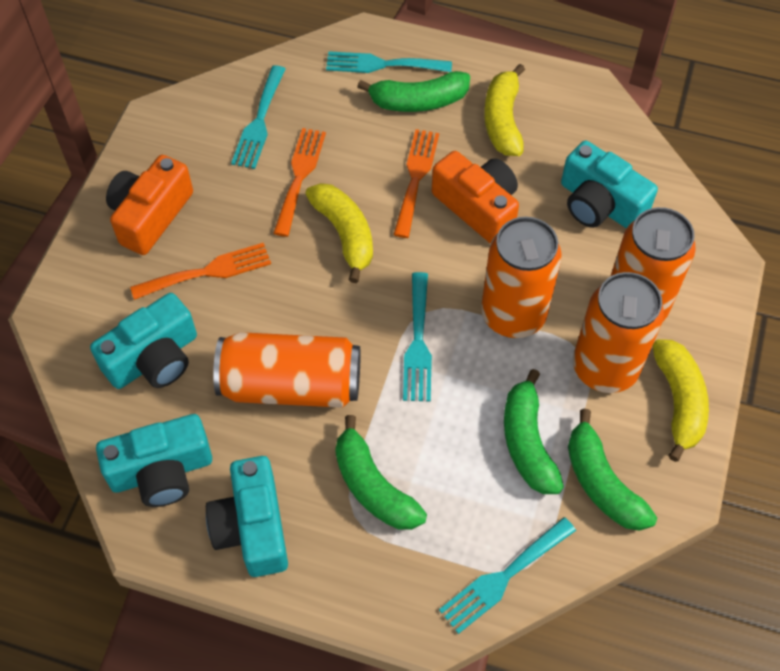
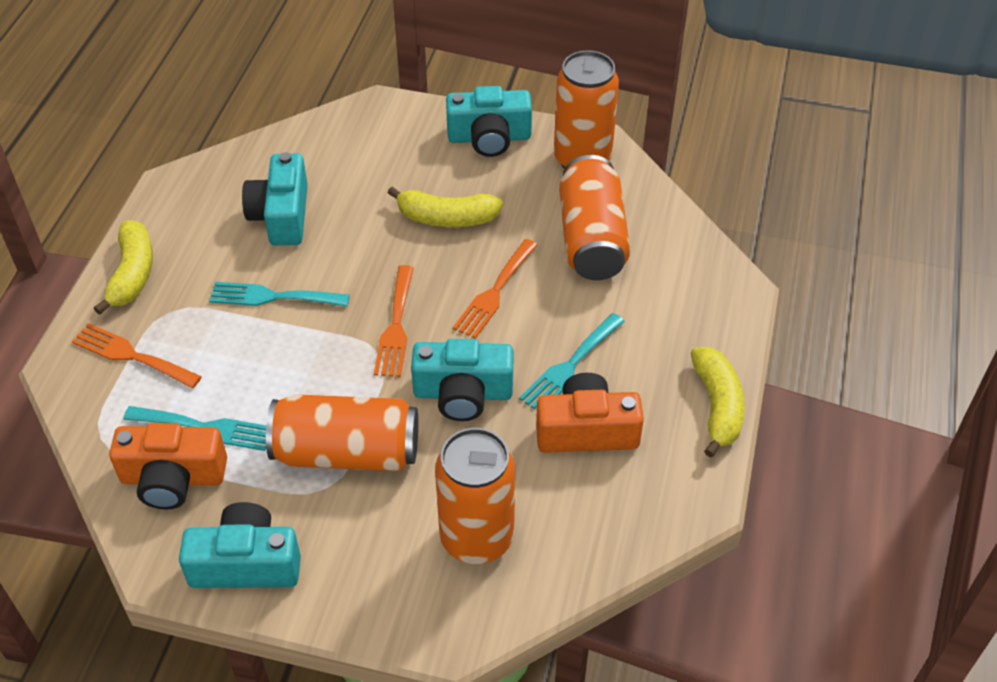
green banana: [335,415,427,530] [357,71,470,112] [504,369,564,494] [568,409,657,531] = 4 -> none = 0
turquoise fork: [231,65,286,169] [326,51,452,73] [403,272,432,402] [439,517,576,634] = 4 -> [123,406,266,451] [209,282,350,307] [519,313,625,409] = 3

